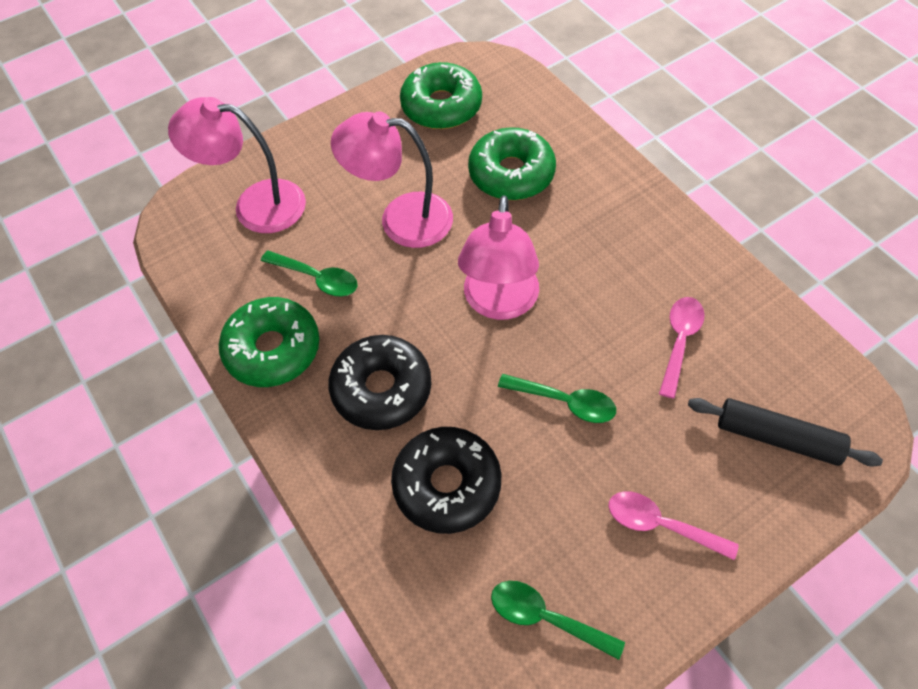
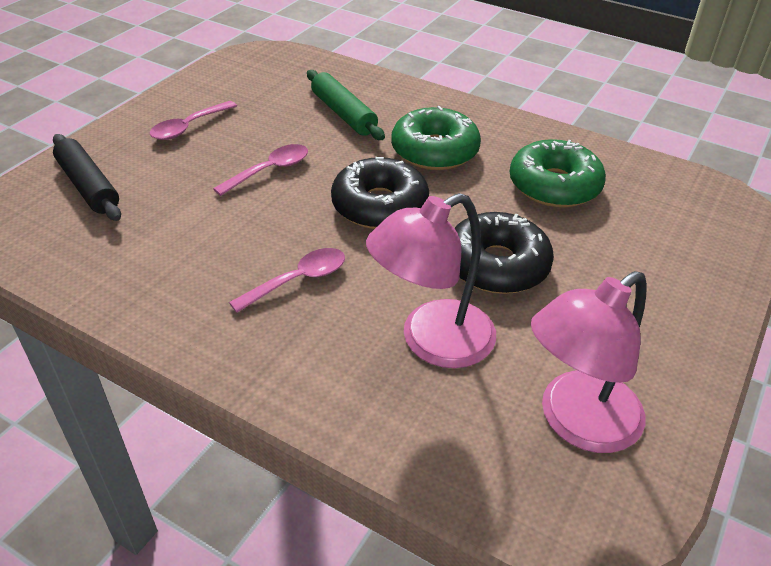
green donut: [219,297,320,387] [400,62,482,129] [468,127,556,200] = 3 -> [391,106,481,170] [510,139,606,208] = 2
green rolling pin: none = 0 -> [307,70,385,140] = 1
green spoon: [261,251,358,297] [491,581,625,660] [498,374,616,423] = 3 -> none = 0
pink lamp: [168,97,306,233] [331,111,453,248] [458,195,539,320] = 3 -> [366,193,496,368] [531,271,647,453] = 2
pink spoon: [608,491,739,560] [659,297,705,399] = 2 -> [150,101,237,140] [213,144,308,196] [229,248,345,313] = 3

